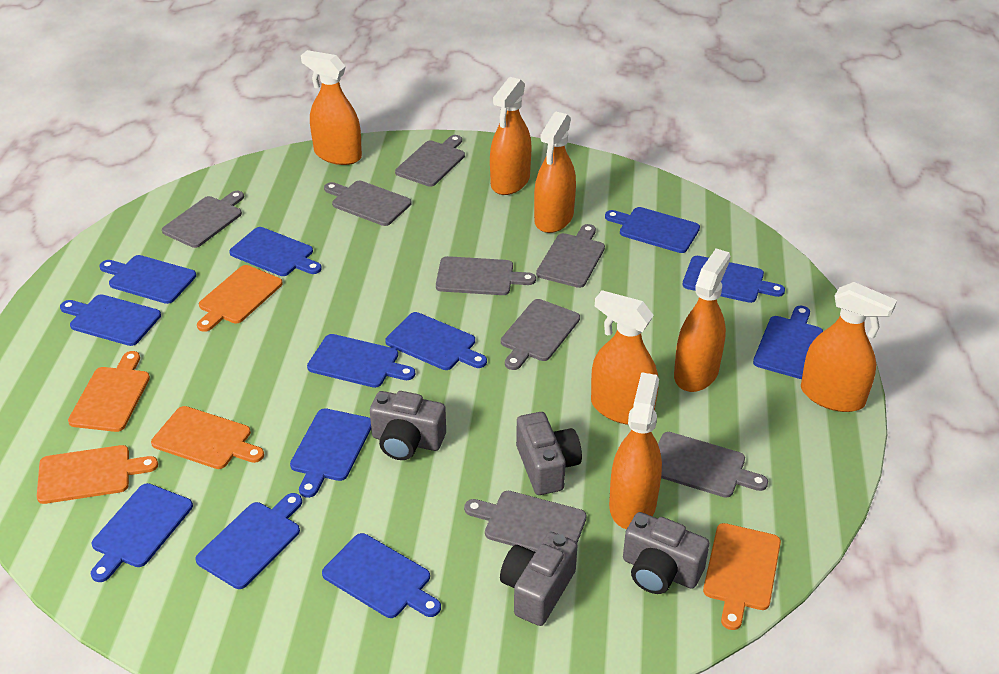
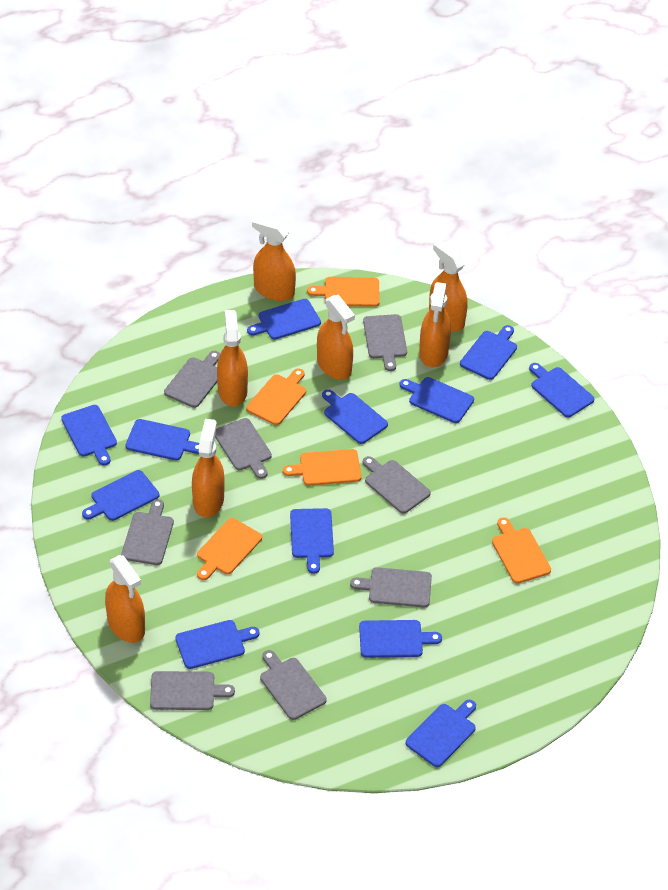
grey camera: [370,391,446,460] [500,532,577,626] [516,412,582,495] [623,512,709,594] = 4 -> none = 0

